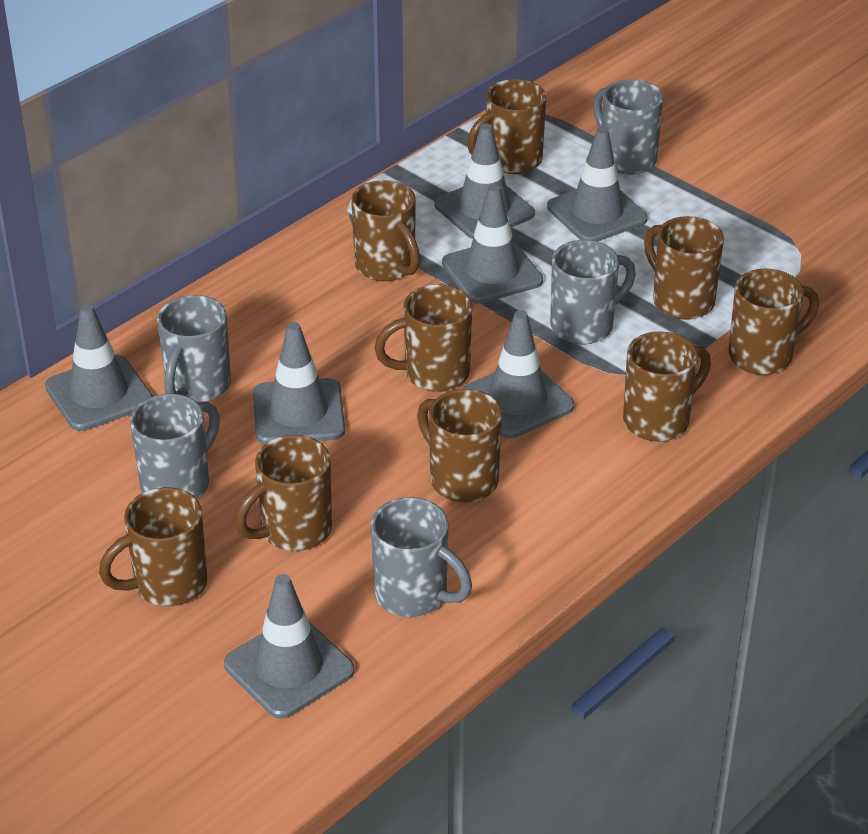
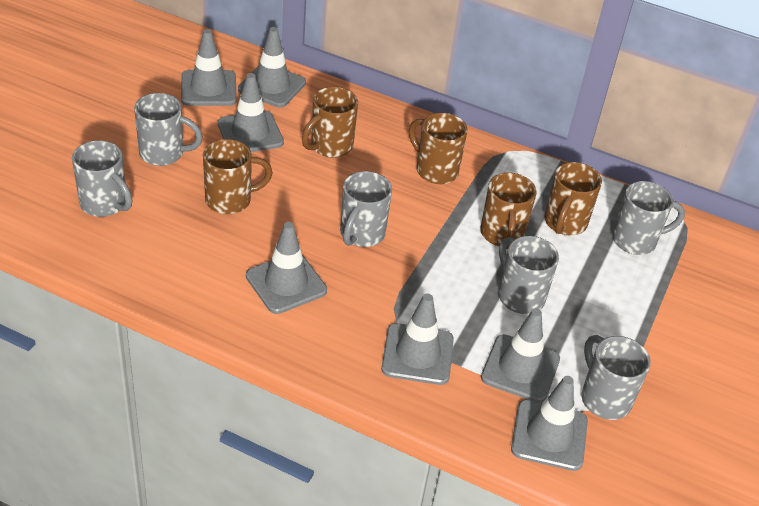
brown mug: [99,487,207,607] [235,435,332,551] [351,180,420,281] [374,284,472,392] [417,389,502,502] [467,79,546,174] [623,331,711,442] [644,216,724,320] [728,269,819,375] = 9 -> [203,139,273,214] [302,87,358,158] [409,113,468,184] [480,173,537,249] [545,162,602,235] = 5
grey mug: [130,393,220,499] [157,295,231,402] [371,497,472,617] [550,240,636,344] [593,80,664,175] = 5 -> [72,140,132,217] [134,93,203,166] [340,171,392,247] [499,236,559,314] [582,335,651,420] [612,181,685,255] = 6

